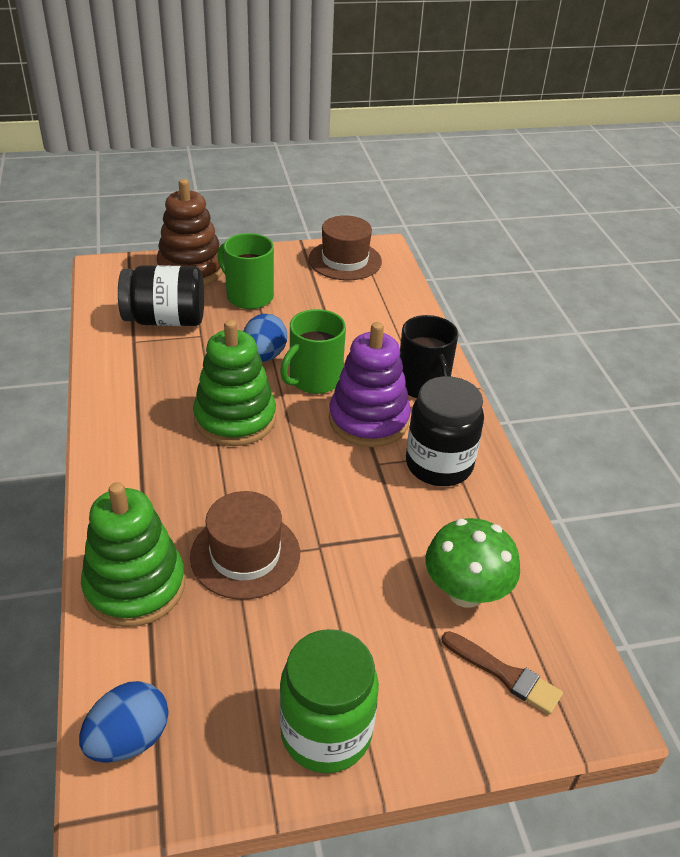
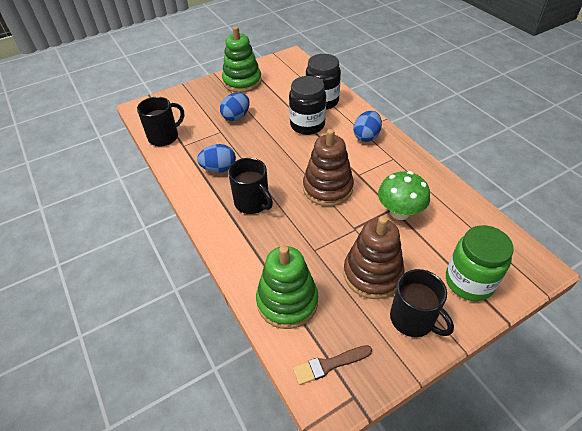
black mug: [400,315,458,398] = 1 -> [137,97,184,147] [228,158,273,214] [390,269,454,337] = 3
blue egg: [79,681,168,763] [244,314,287,362] = 2 -> [197,144,236,173] [220,93,249,121] [353,111,382,142] = 3
brown hat: [190,491,300,600] [308,215,382,280] = 2 -> none = 0
brown stacking toy: [156,179,223,285] = 1 -> [303,129,354,206] [343,216,405,299] = 2
green mug: [218,233,274,309] [280,309,346,394] = 2 -> none = 0
purple stacking toy: [329,322,411,447] = 1 -> none = 0

